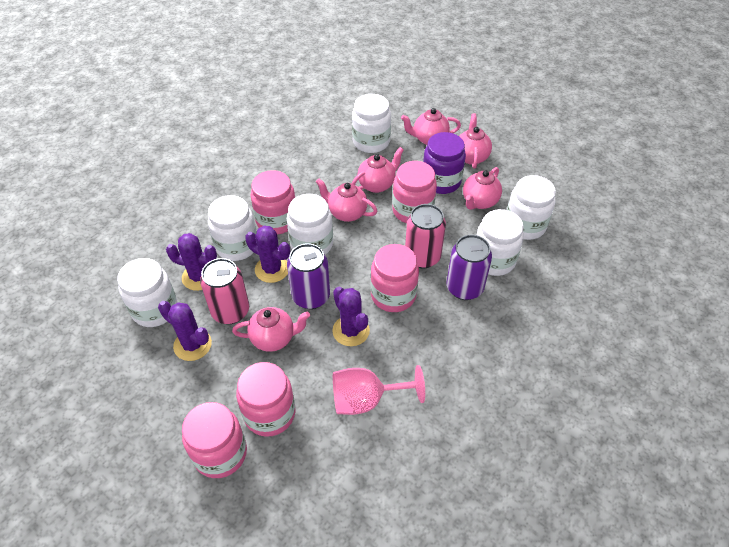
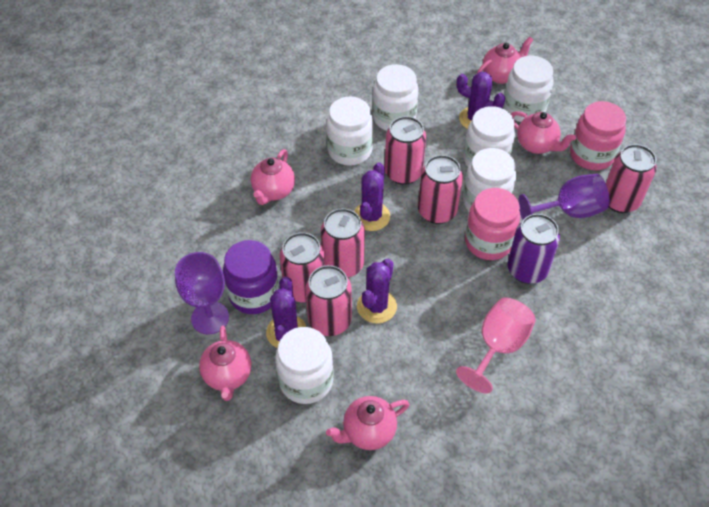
pink can: [200,258,249,324] [405,204,446,268] = 2 -> [280,232,325,303] [305,265,352,336] [321,208,365,278] [385,116,426,185] [418,155,463,224] [606,144,657,213] = 6
pink jar: [182,402,247,478] [236,362,295,437] [251,170,295,235] [370,244,419,312] [392,161,437,223] = 5 -> [465,188,520,260] [570,101,626,170] = 2
pink teapot: [232,307,310,352] [316,179,377,222] [352,147,404,193] [401,108,461,145] [459,114,492,169] [463,167,502,210] = 6 -> [199,326,251,401] [251,149,295,205] [326,396,410,450] [477,37,533,84] [511,111,576,154] = 5
purple can: [287,243,330,309] [446,235,492,300] = 2 -> [508,214,560,284] = 1
purple goblet: none = 0 -> [175,252,229,334] [518,174,609,220] = 2

